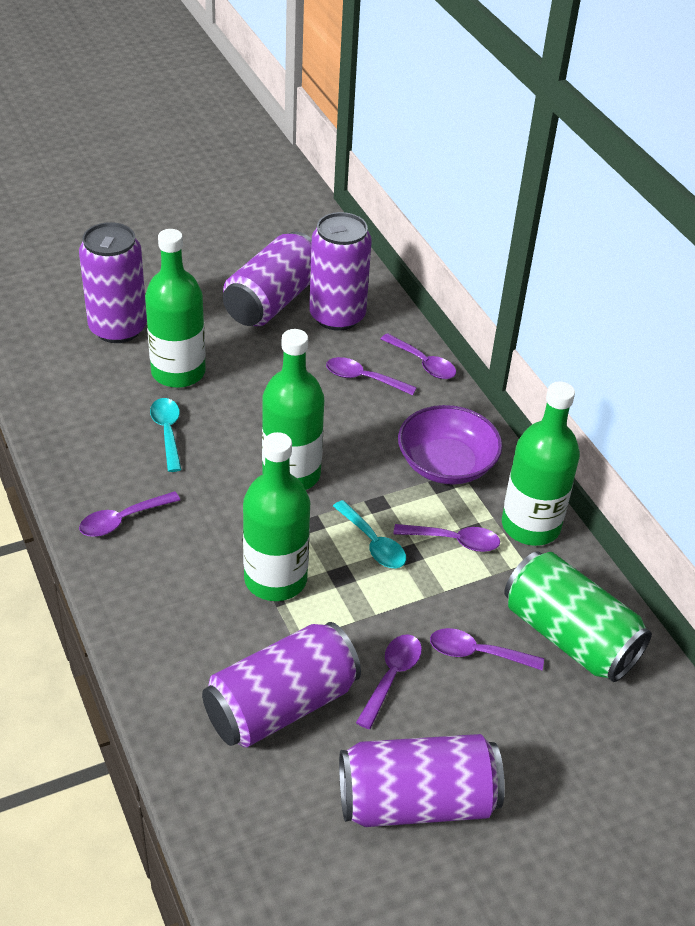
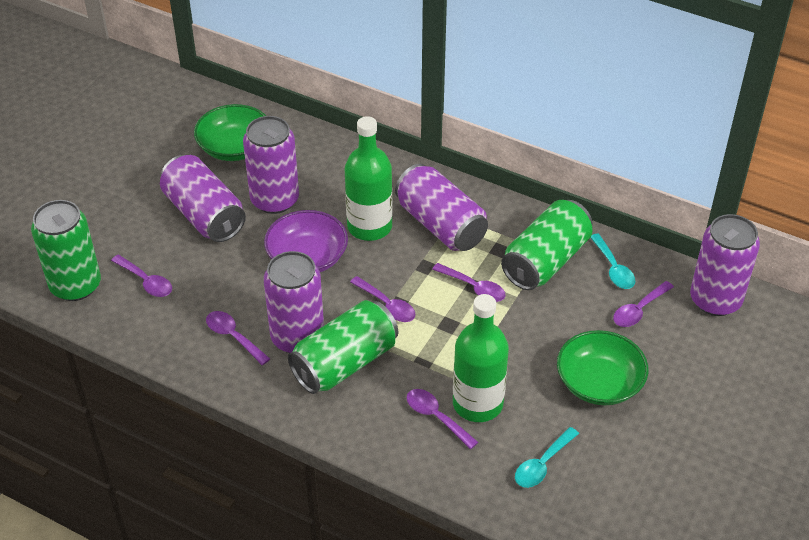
green bottle: [145,229,206,388] [243,432,310,601] [262,329,324,490] [502,381,580,546] = 4 -> [345,116,393,241] [453,294,509,422] = 2
green bowl: none = 0 -> [194,104,266,161] [557,330,648,405] = 2
green can: [504,551,652,682] = 1 -> [31,200,101,301] [288,300,398,394] [501,200,593,290] = 3

